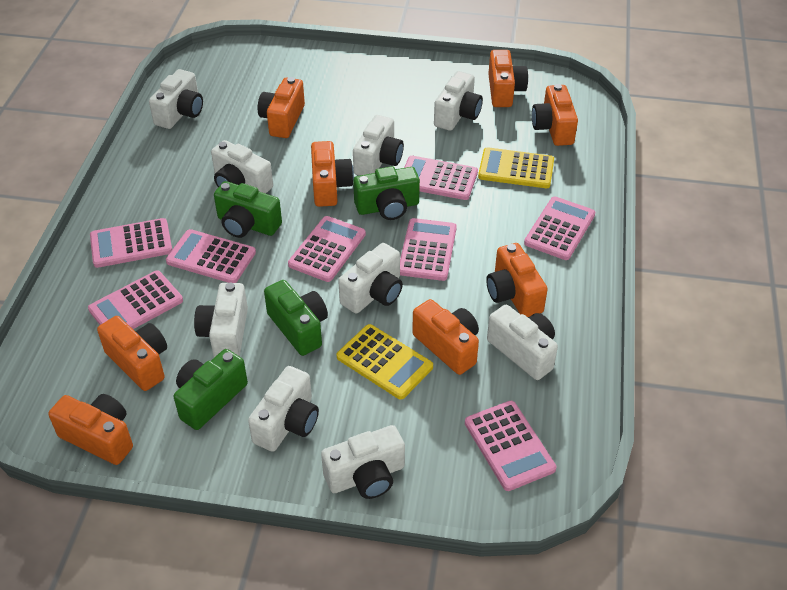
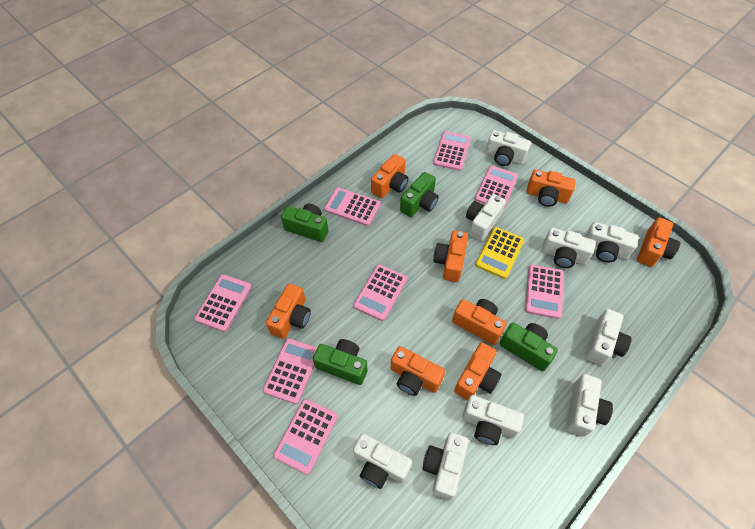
yellow calculator: [336,324,433,399] [478,147,554,188] = 2 -> [475,227,524,279] = 1

